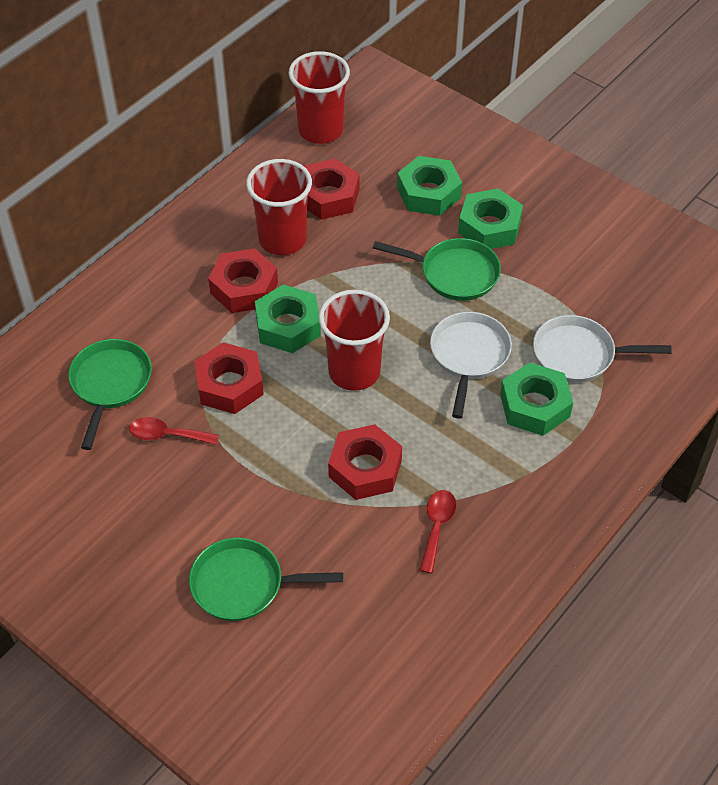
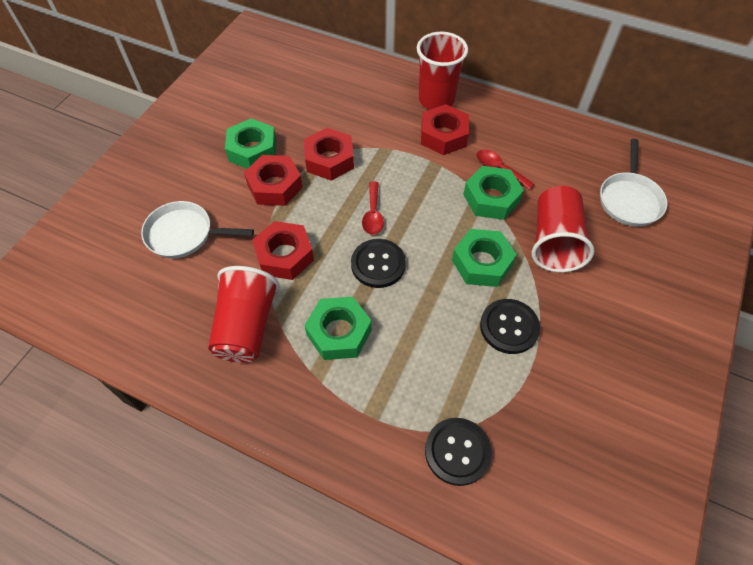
black button: none = 0 -> [351,239,406,288] [425,418,492,486] [480,299,540,354] = 3
green pan: [68,339,152,450] [189,538,343,621] [373,238,501,301] = 3 -> none = 0

